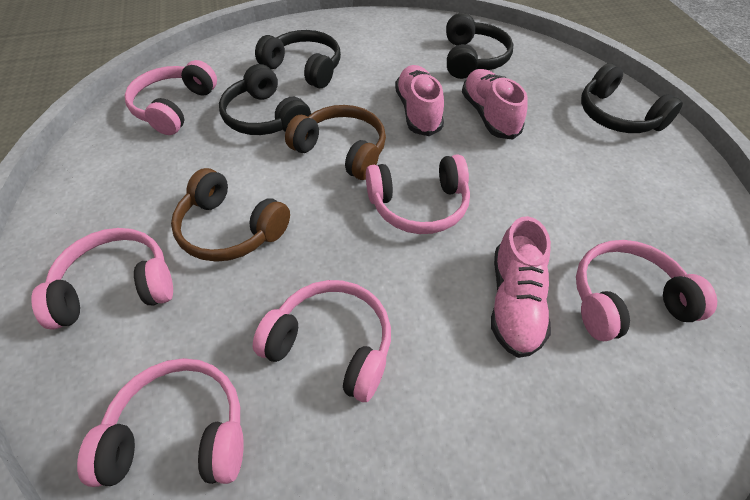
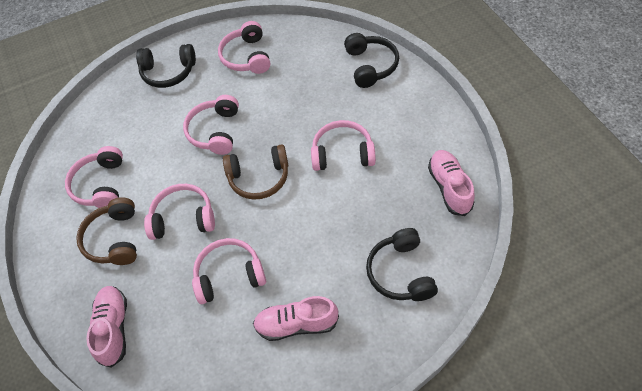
black headphones: [219,64,311,135] [255,30,341,88] [446,13,513,79] [581,63,683,133] = 4 -> [136,44,196,88] [344,33,399,88] [366,228,438,301] = 3

